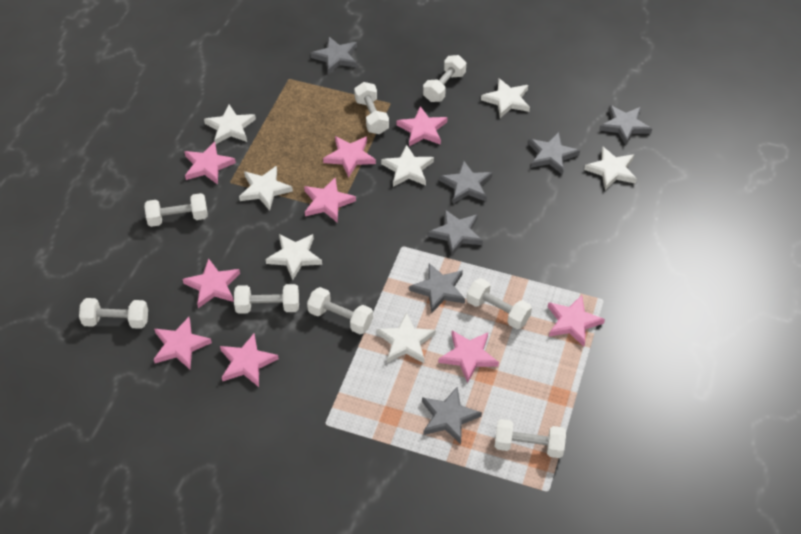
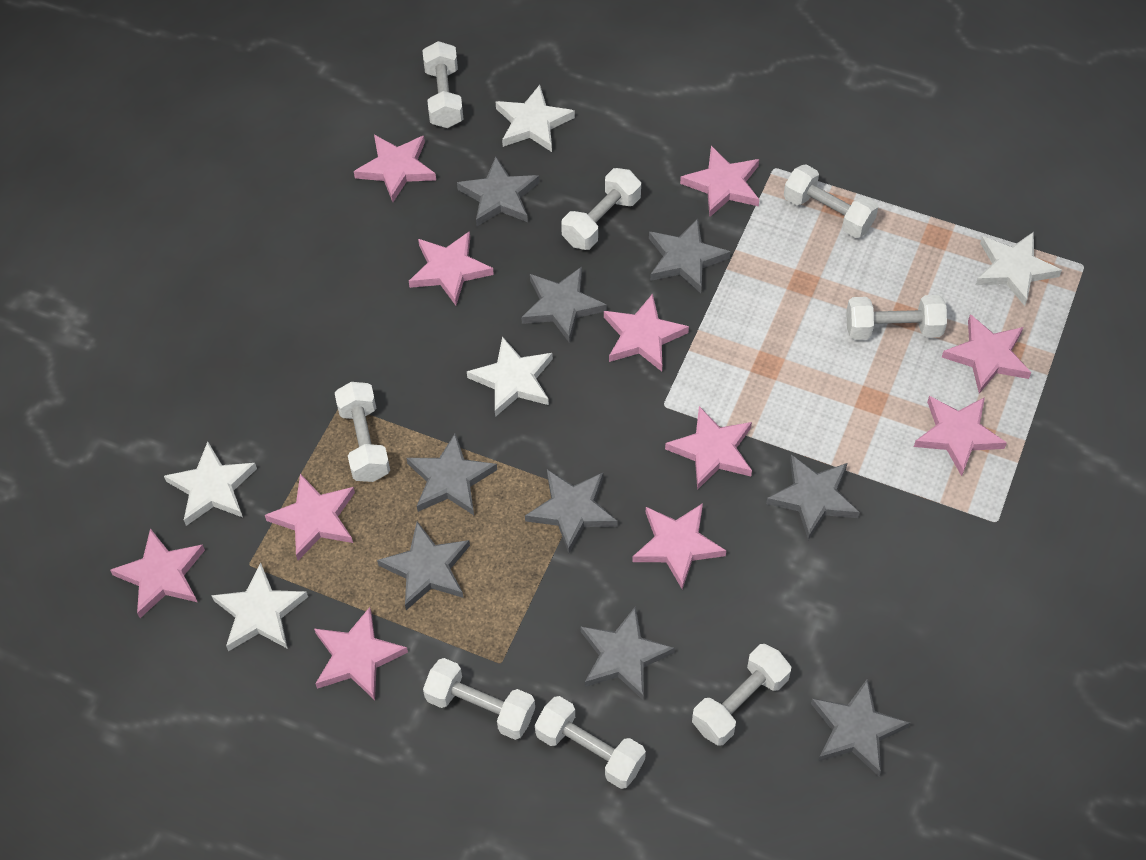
grey star: [310,37,357,74] [409,263,465,313] [422,387,482,444] [428,209,483,256] [439,160,492,204] [529,132,580,175] [599,105,652,145] = 7 -> [377,521,470,610] [406,433,497,515] [457,157,539,226] [521,267,607,343] [525,469,618,553] [581,606,675,700] [649,219,731,293] [766,454,860,540] [811,678,910,776] = 9
pink star: [154,317,212,369] [182,258,240,308] [184,141,236,185] [220,334,279,387] [304,177,356,222] [323,136,376,177] [396,106,448,146] [438,330,499,383] [548,295,605,347] = 9 -> [110,528,205,618] [265,474,355,560] [314,607,408,700] [354,135,436,202] [409,231,494,305] [604,294,689,372] [632,503,726,589] [665,406,752,490] [680,146,759,217] [914,396,1007,476] [942,314,1031,394] = 11
white star: [204,104,256,144] [239,166,293,211] [265,234,322,280] [377,312,436,363] [381,144,434,187] [481,78,530,118] [584,147,637,190] = 7 -> [164,442,257,526] [211,563,308,651] [467,336,553,417] [496,85,575,152] [976,232,1062,306] = 5

